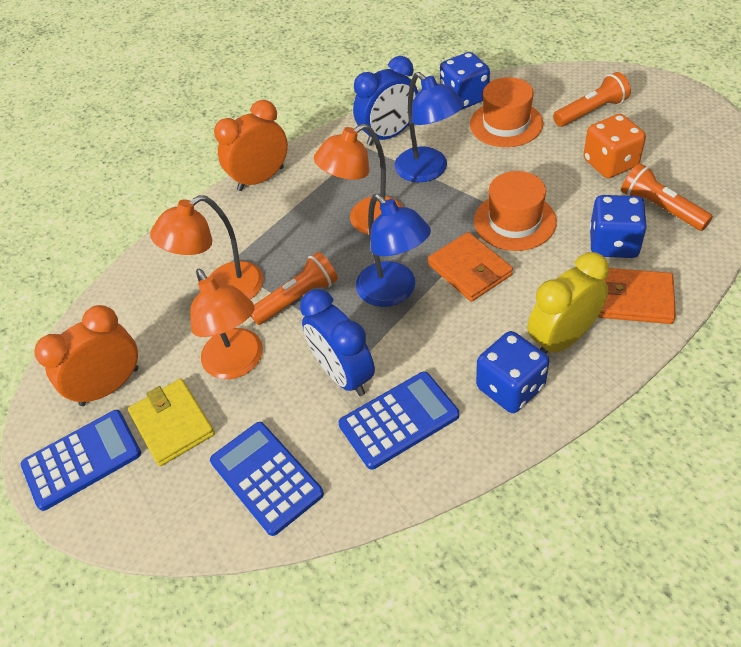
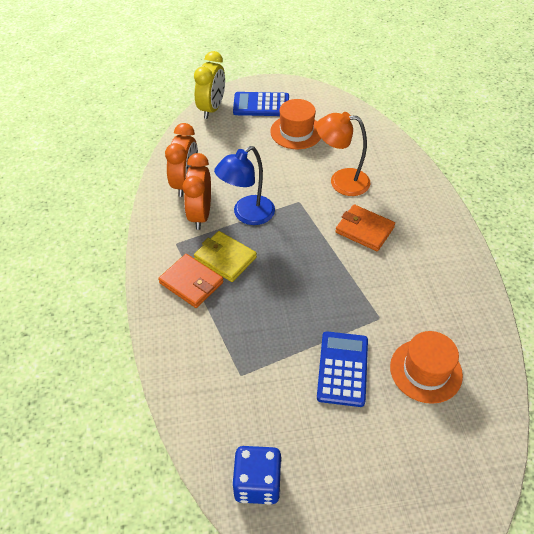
blue calculator: [21,410,141,511] [210,422,324,536] [338,371,459,470] = 3 -> [233,92,289,116] [317,331,368,407] = 2
blue clock: [300,289,375,396] [353,56,418,146] = 2 -> none = 0
blue dice: [440,52,490,110] [476,331,549,413] [590,195,647,258] = 3 -> [232,446,282,505] = 1
blue lamp: [356,194,431,307] [395,72,464,182] = 2 -> [214,146,275,225] = 1
orange dice: [583,114,646,178] = 1 -> none = 0
orange flashlight: [251,252,338,325] [553,72,631,127] [621,163,713,231] = 3 -> none = 0
orange lamp: [150,195,264,299] [190,268,263,379] [314,124,403,234] = 3 -> [316,112,370,196] = 1

